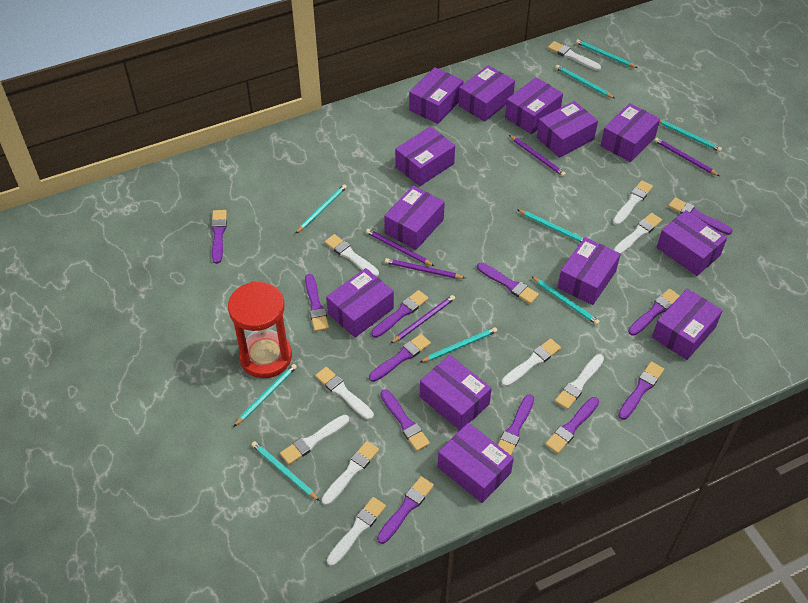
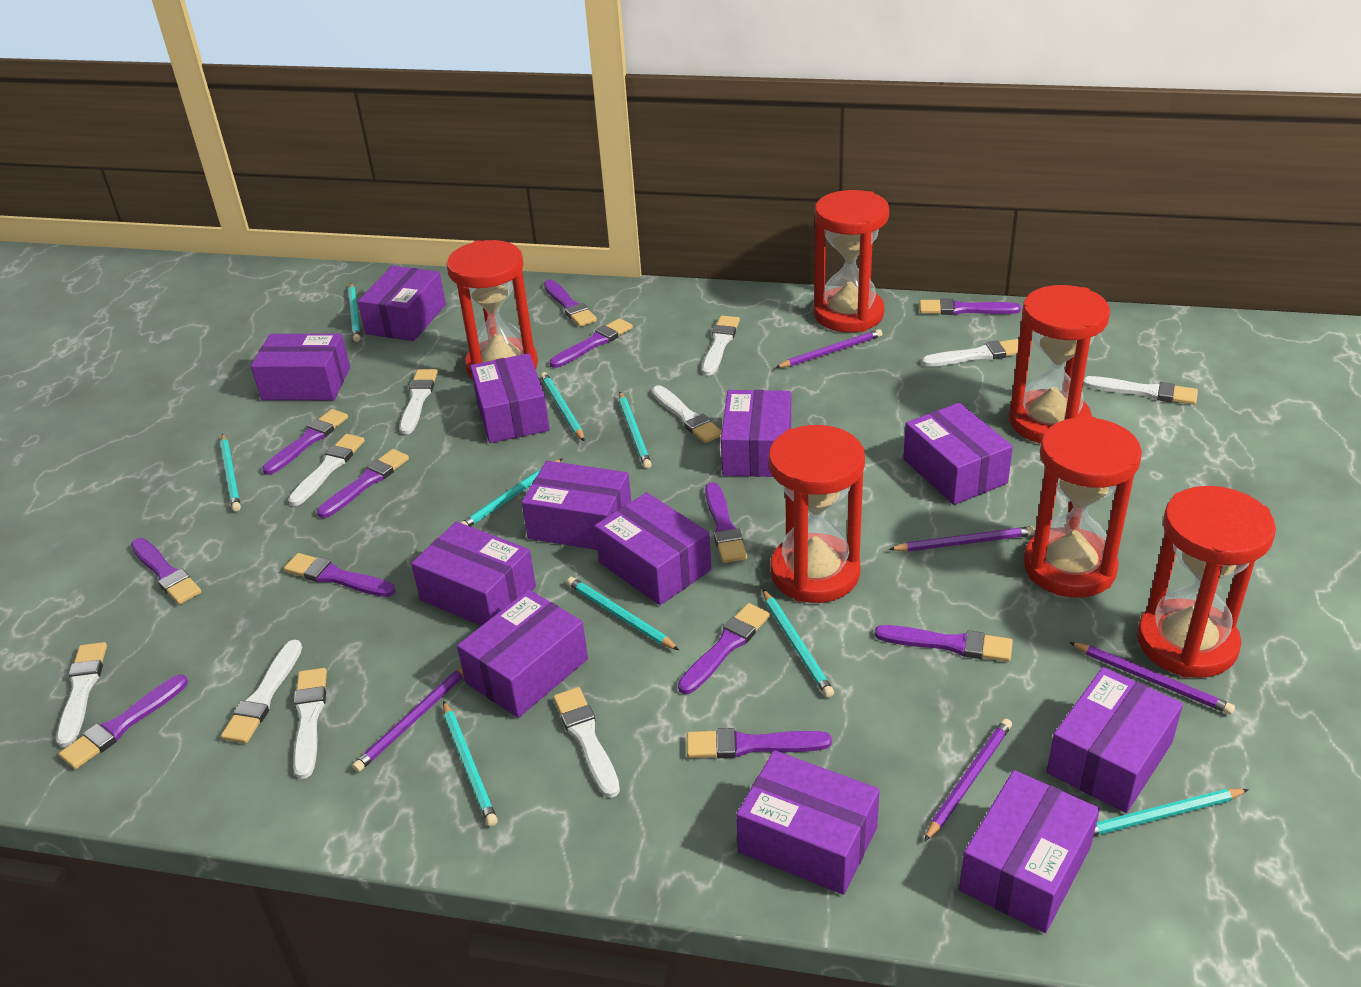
purple box: [326,268,394,338] [384,186,445,250] [395,127,455,186] [409,67,463,124] [420,355,492,430] [438,423,514,503] [458,65,515,122] [505,77,563,134] [537,101,598,158] [557,237,621,305] [601,103,660,162] [652,288,723,360] [657,210,727,276] = 13 -> [251,334,350,400] [358,266,446,341] [411,522,536,626] [457,590,588,718] [470,353,550,443] [522,461,631,550] [594,492,711,605] [721,390,791,477] [736,750,880,895] [903,403,1013,505] [959,770,1100,933] [1047,667,1183,813] = 12
red hourglass: [228,281,292,378] = 1 -> [446,240,538,379] [769,425,865,603] [814,190,889,332] [1009,285,1110,443] [1024,416,1142,598] [1137,486,1276,678] = 6

